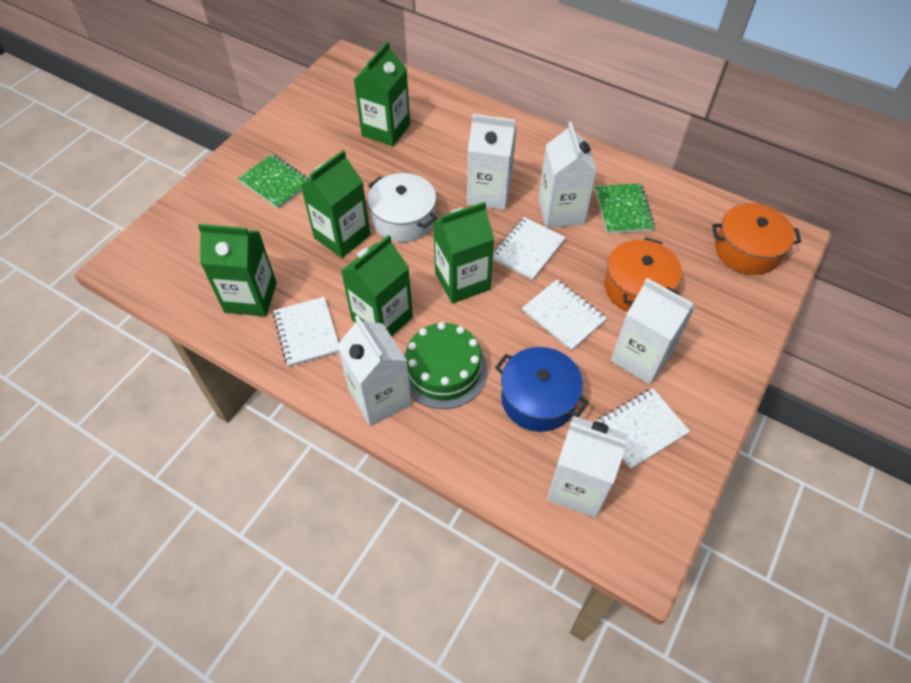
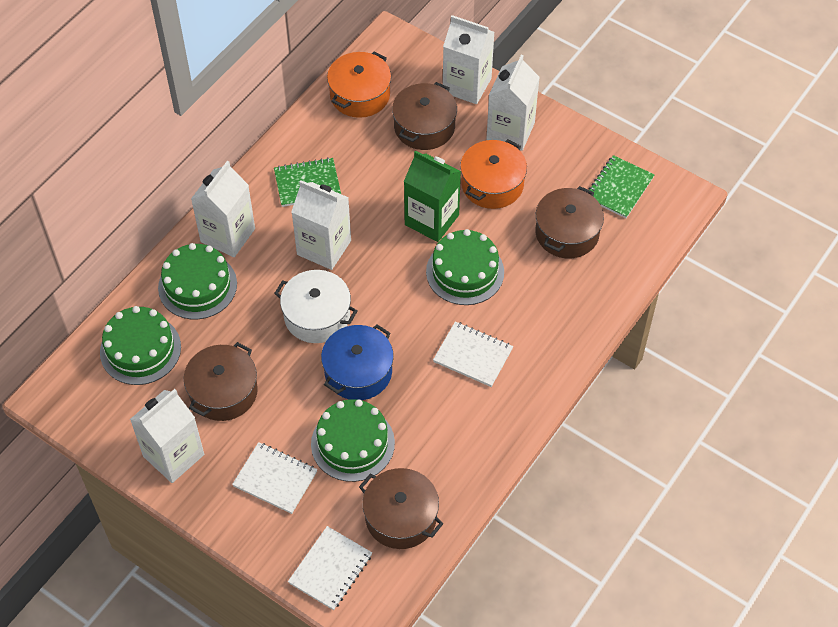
brown pot: none = 0 -> [184,342,258,421] [359,468,443,549] [392,82,457,150] [535,186,604,258] = 4
green cake: [404,322,488,409] = 1 -> [100,306,181,385] [158,243,237,319] [311,399,395,482] [426,229,504,305] = 4
green carton: [198,224,277,317] [301,150,371,258] [341,235,413,337] [354,41,410,147] [433,202,494,304] = 5 -> [404,150,461,242] = 1
white notebook: [273,297,339,367] [493,217,566,280] [522,280,607,351] [596,388,690,469] = 4 -> [232,442,318,514] [288,526,372,610] [433,321,513,387] = 3

